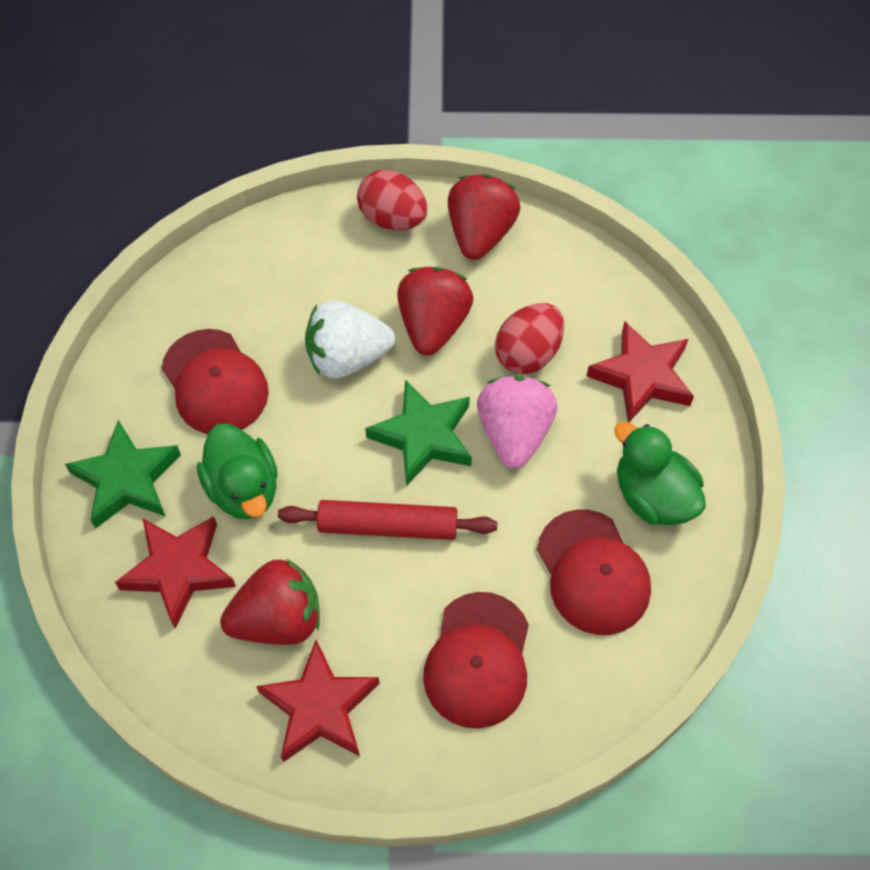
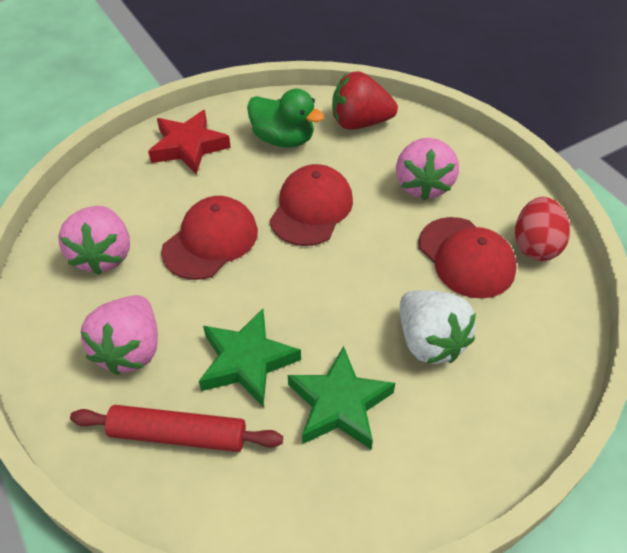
green duck: [197,424,278,519] [614,422,706,525] = 2 -> [247,89,324,148] = 1
pink strawberry: [477,375,557,469] = 1 -> [58,206,130,275] [81,295,158,375] [396,138,459,200] = 3
red egg: [357,170,427,230] [495,303,564,374] = 2 -> [515,197,570,261] = 1
red star: [115,516,236,628] [256,640,380,762] [587,321,694,423] = 3 -> [148,110,231,175] = 1
red strawberry: [220,559,320,645] [397,267,473,355] [448,174,520,260] = 3 -> [332,71,398,130] = 1

